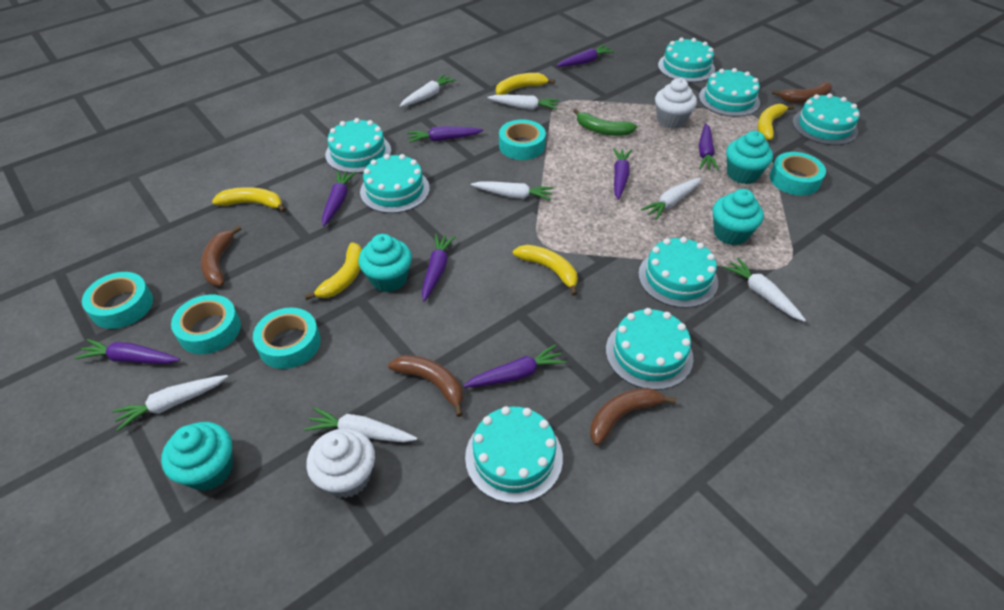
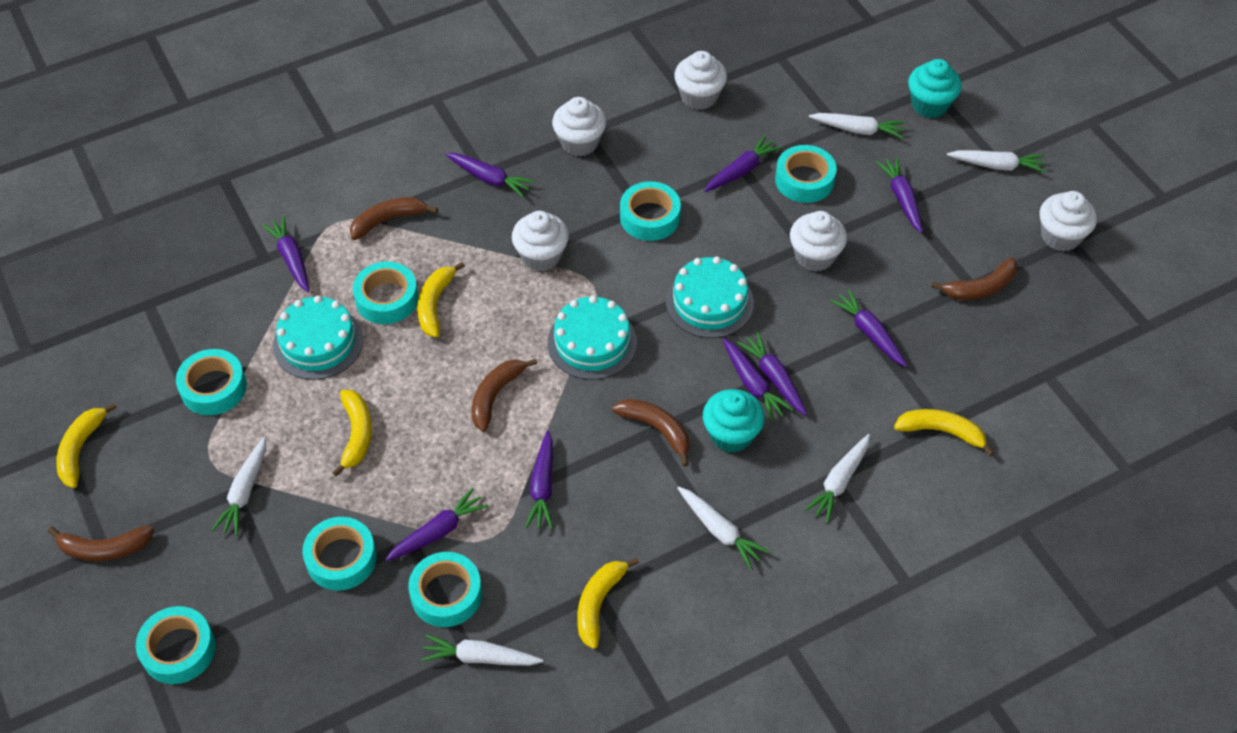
brown banana: [201,225,242,286] [388,355,463,417] [590,388,676,446] [772,82,832,103] = 4 -> [48,526,154,561] [350,197,438,240] [472,359,537,432] [612,399,689,467] [931,257,1018,300] = 5
green banana: [573,109,637,136] = 1 -> none = 0
purple carrot: [75,339,180,364] [322,171,356,226] [407,126,483,143] [422,234,456,301] [463,344,566,388] [556,45,615,67] [613,148,632,200] [699,123,719,171] = 8 -> [262,216,309,292] [385,488,489,561] [445,153,535,197] [525,430,553,529] [704,135,782,192] [722,338,793,421] [737,332,807,415] [830,289,907,367] [876,157,923,233] = 9
turquoise cake: [325,118,391,173] [360,154,430,213] [465,406,563,503] [606,308,694,390] [638,237,718,308] [658,38,715,83] [699,68,760,117] [792,93,860,145] = 8 -> [273,295,363,380] [548,295,637,380] [666,256,754,338] = 3
turquoise cupcake: [161,422,233,491] [358,234,412,292] [713,189,764,245] [726,131,773,184] = 4 -> [703,389,765,453] [908,59,962,118] = 2
turquoise tape: [82,272,153,329] [171,295,241,354] [253,308,321,369] [499,119,546,160] [770,152,826,196] = 5 -> [136,606,216,684] [176,349,247,415] [302,517,377,591] [353,261,418,324] [408,552,482,627] [620,181,681,241] [775,145,837,203] = 7
white carrot: [112,375,228,431] [304,407,417,442] [400,74,456,107] [471,181,554,201] [488,95,559,110] [641,177,702,220] [723,258,806,322] = 7 -> [212,437,266,536] [421,635,543,666] [677,486,770,569] [804,434,870,523] [809,113,905,139] [947,150,1046,173] = 6
white cupcake: [306,428,375,498] [655,78,697,129] = 2 -> [512,211,569,271] [552,97,606,157] [674,51,727,110] [790,211,847,272] [1040,191,1097,251] = 5

